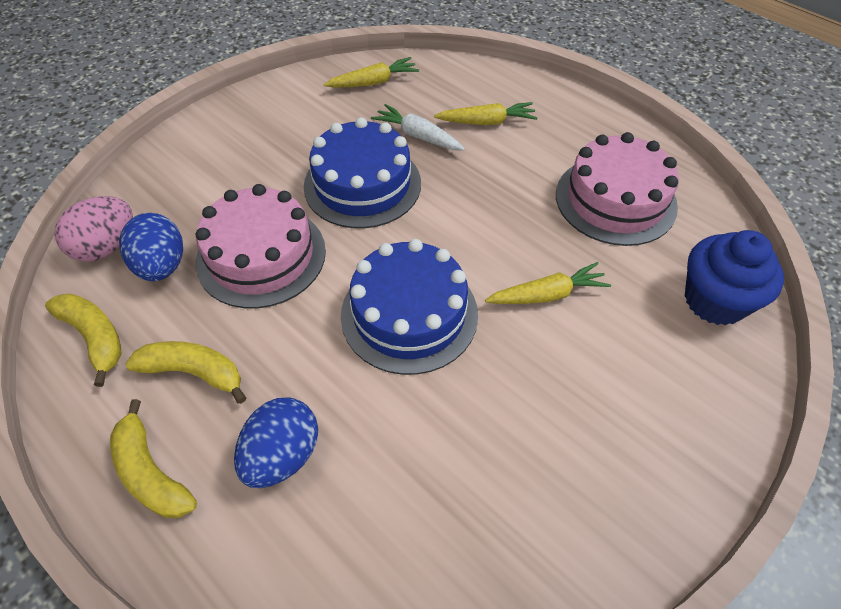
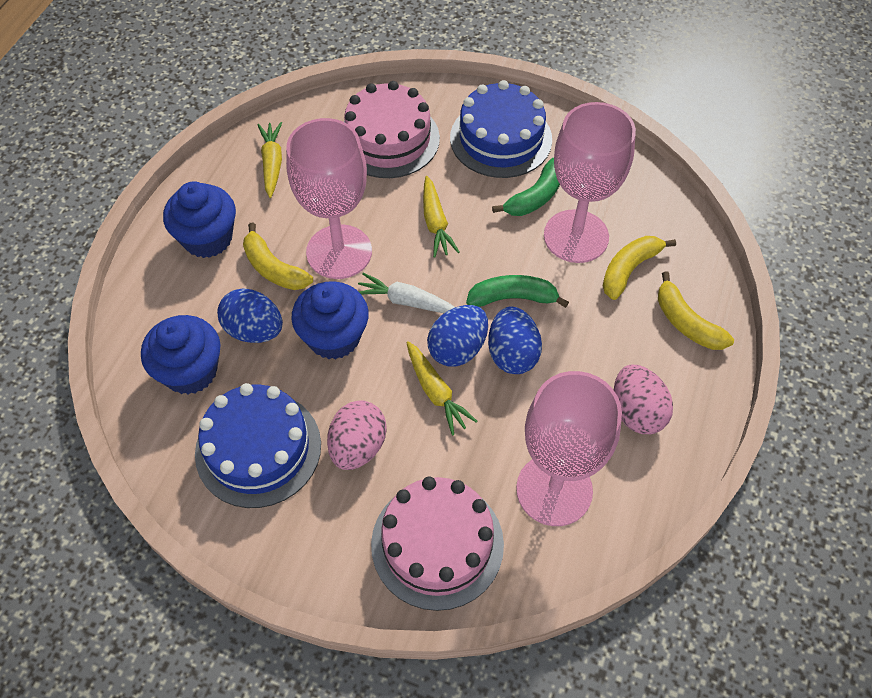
blue cupcake: [685,230,784,325] = 1 -> [141,315,221,395] [163,181,236,258] [291,281,369,360] = 3
blue egg: [119,213,183,281] [234,397,318,488] = 2 -> [217,288,283,343] [427,305,488,367] [488,306,542,374] = 3
green banana: none = 0 -> [466,275,569,308] [492,158,560,216] = 2
pink egg: [54,196,133,262] = 1 -> [327,400,387,470] [614,365,673,434] = 2
pink goblet: none = 0 -> [286,118,372,279] [516,371,622,526] [544,102,636,263] = 3

